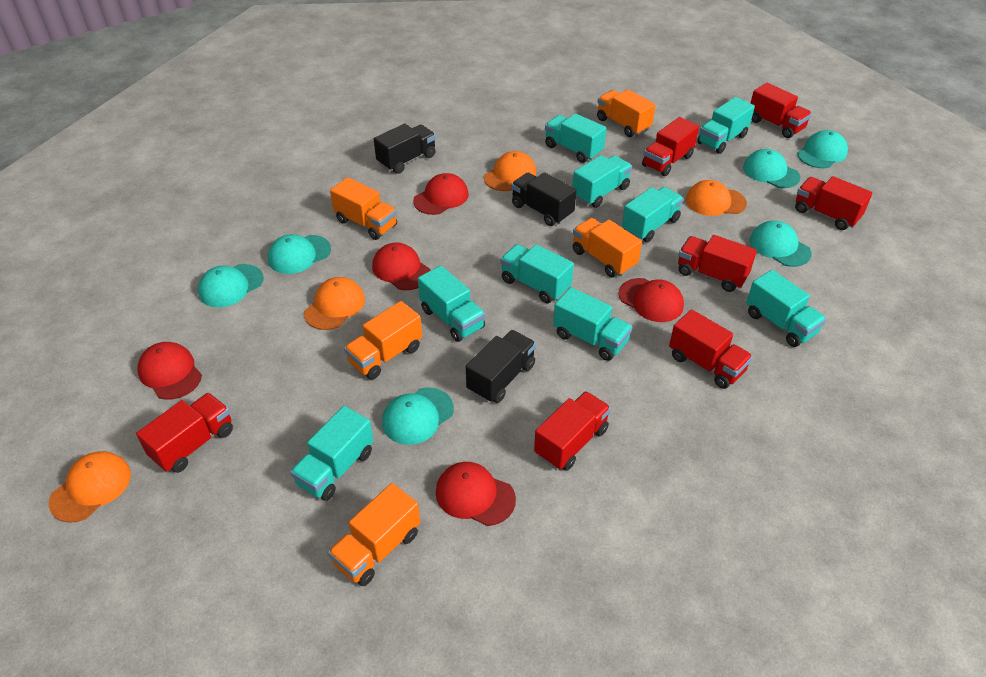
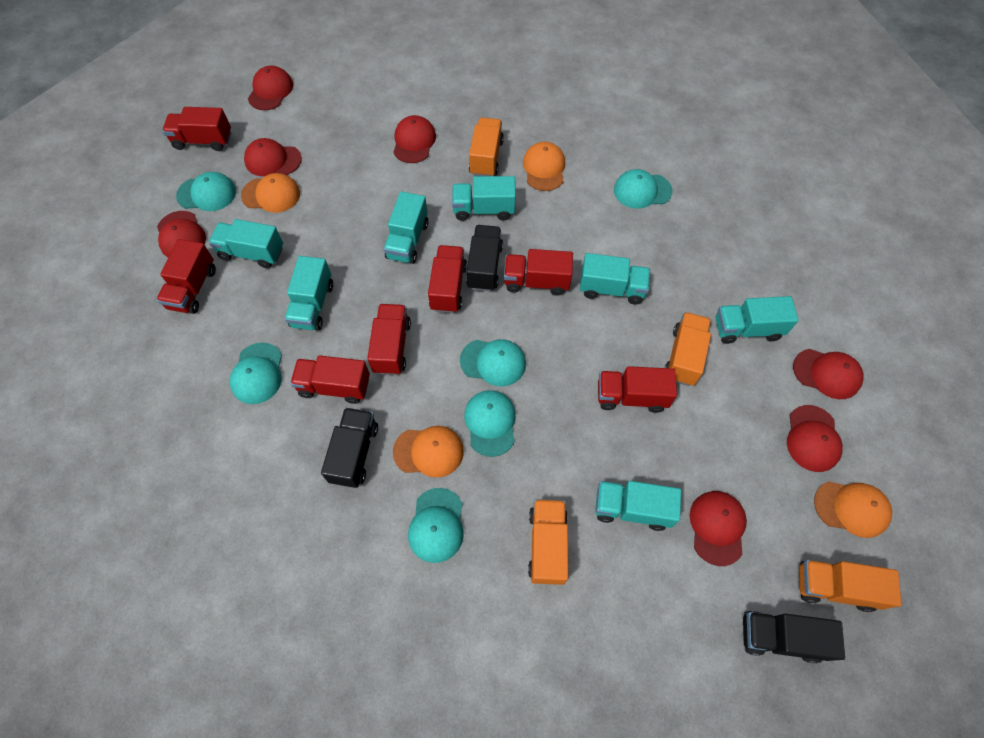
orange truck: [328,483,420,586] [330,177,397,240] [344,301,422,380] [573,218,642,278] [597,89,656,137] = 5 -> [469,117,504,176] [528,499,568,585] [664,312,711,386] [799,560,902,612] = 4
red cap: [137,342,202,400] [372,242,431,290] [413,173,469,215] [436,462,516,526] [619,278,684,322] = 5 -> [157,211,206,258] [244,138,302,176] [248,65,293,110] [393,115,436,163] [690,491,747,566] [787,405,843,472] [793,349,863,399] = 7
turquoise truck: [290,406,373,501] [418,265,485,342] [501,244,574,303] [545,113,606,163] [553,287,633,361] [572,155,632,208] [622,187,684,243] [697,97,755,154] [746,270,826,347] = 9 -> [209,219,283,268] [285,256,333,331] [383,191,429,264] [452,176,516,221] [580,253,650,304] [595,481,681,531] [716,296,799,344] = 7

